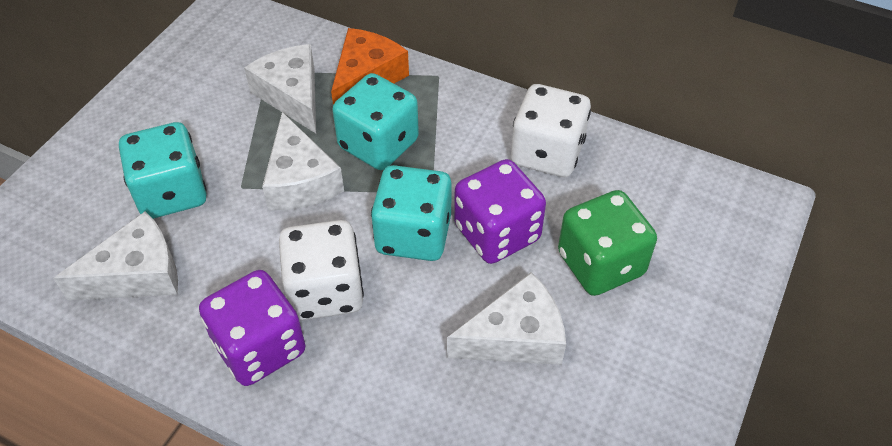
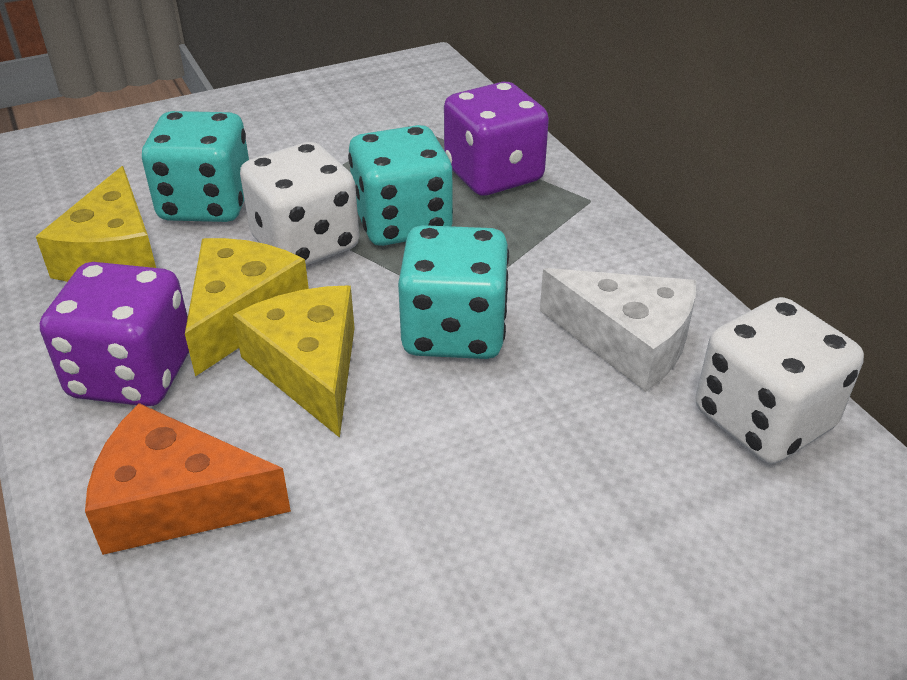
green dice: [558,190,657,296] = 1 -> none = 0
white cheese: [53,211,178,300] [244,44,316,133] [262,112,344,210] [447,272,566,365] = 4 -> [540,268,696,392] = 1
yellow cheese: none = 0 -> [36,166,156,282] [185,238,309,377] [233,286,355,438] = 3

